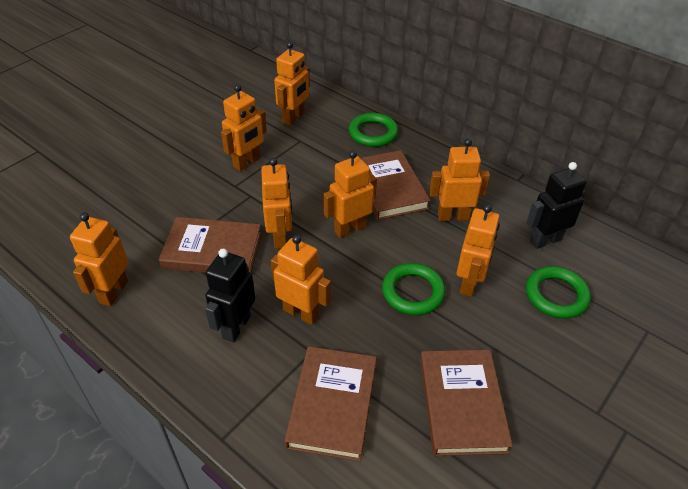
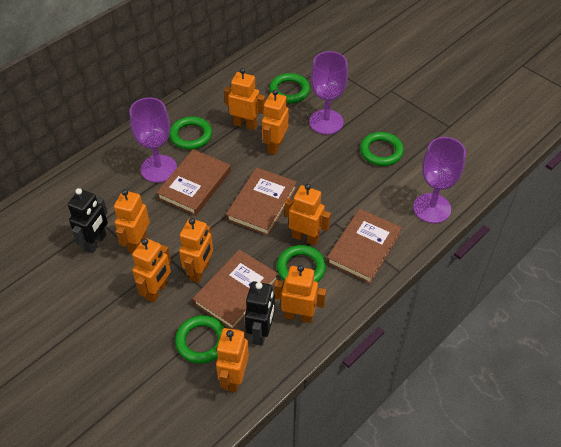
green ring: [349,113,398,147] [382,263,446,315] [526,266,591,319] = 3 -> [169,117,212,150] [175,315,225,364] [269,73,310,103] [277,245,326,282] [360,132,404,166] = 5
purple goblet: none = 0 -> [129,97,177,183] [309,51,348,135] [413,137,466,223] = 3

